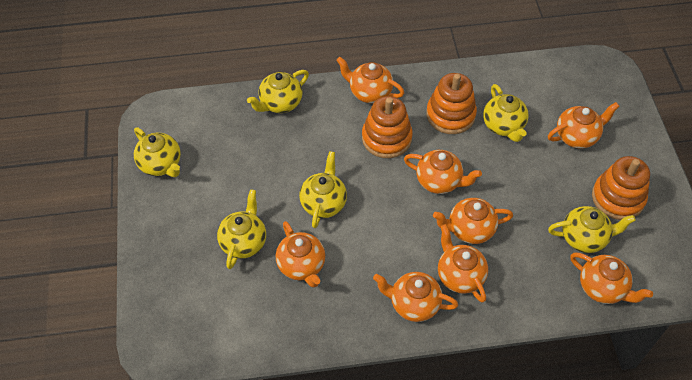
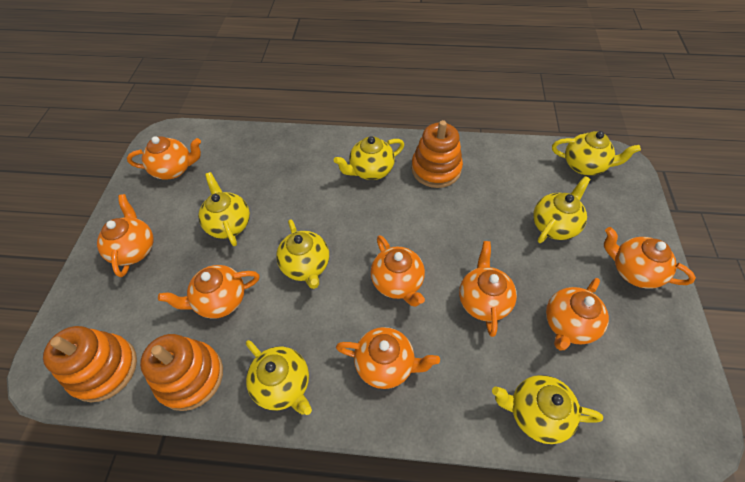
yellow teapot: [134,127,181,177] [217,189,266,269] [247,70,309,113] [299,151,347,228] [483,84,529,142] [548,206,636,253] = 6 -> [198,172,250,246] [246,340,312,415] [276,219,329,289] [334,136,404,180] [492,375,603,444] [533,176,590,243] [552,131,641,175] = 7

